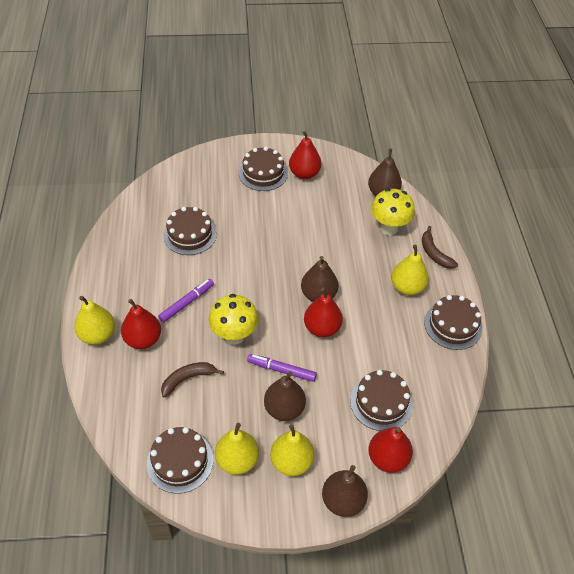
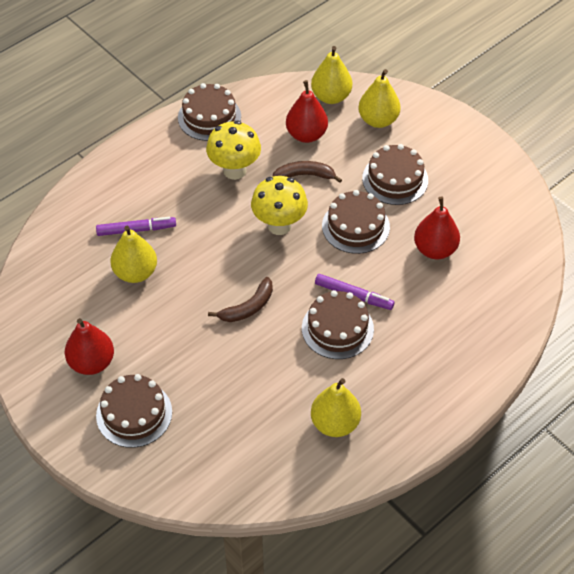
brown pear: [264,371,306,421] [301,256,338,302] [322,465,368,517] [368,149,402,196] = 4 -> none = 0
red pear: [121,299,161,349] [289,131,322,179] [304,288,343,337] [368,427,413,473] = 4 -> [65,318,114,375] [286,80,328,143] [414,197,460,259] = 3

